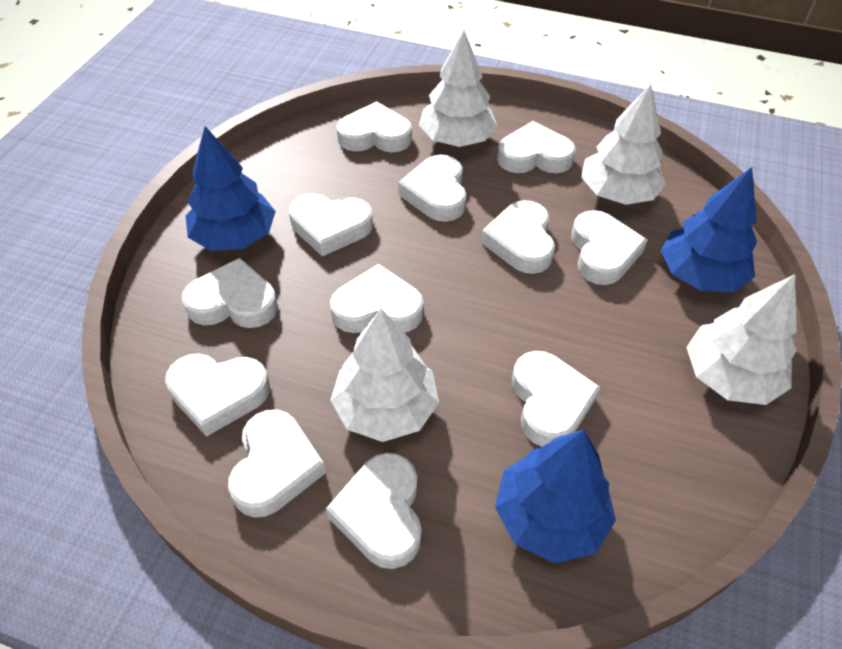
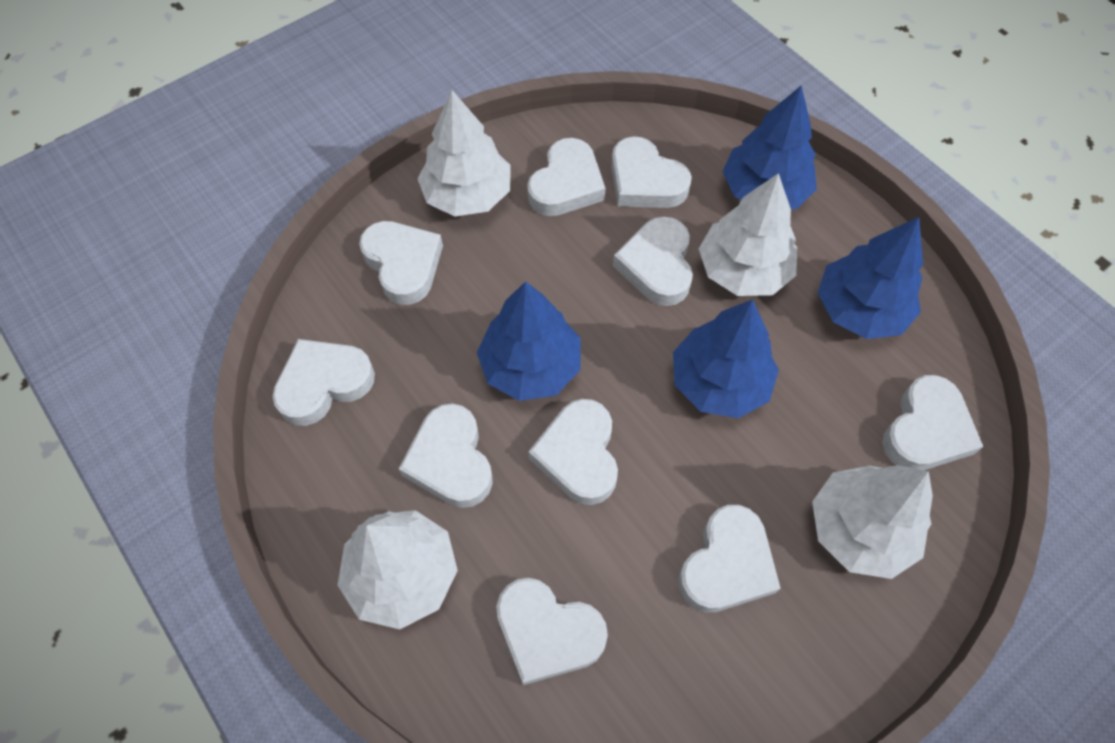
blue tree: [186,126,276,251] [495,429,616,563] [660,167,757,292] = 3 -> [477,281,581,401] [673,299,779,418] [722,86,817,209] [818,217,923,339] = 4
white heart: [165,353,270,437] [182,258,277,328] [228,409,326,518] [289,194,373,256] [326,453,421,569] [330,264,423,333] [337,101,412,152] [398,154,466,222] [481,200,555,274] [497,121,576,173] [512,351,600,447] [571,210,648,285] = 12 -> [272,339,375,426] [359,221,443,305] [399,403,493,508] [496,578,608,685] [527,138,606,216] [528,399,618,505] [611,136,692,208] [613,217,693,306] [678,505,781,613] [882,375,983,470] = 10

